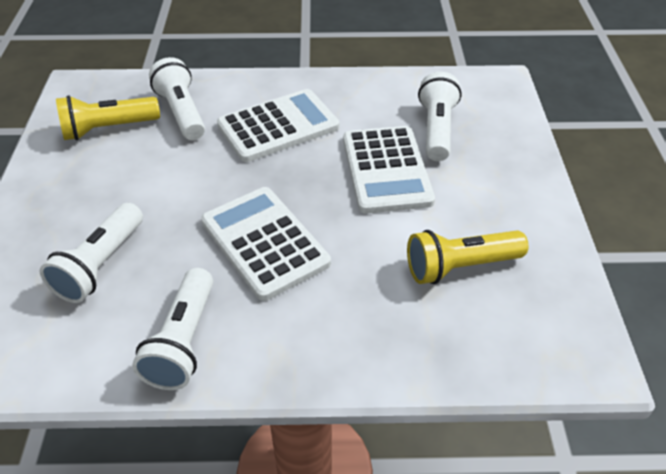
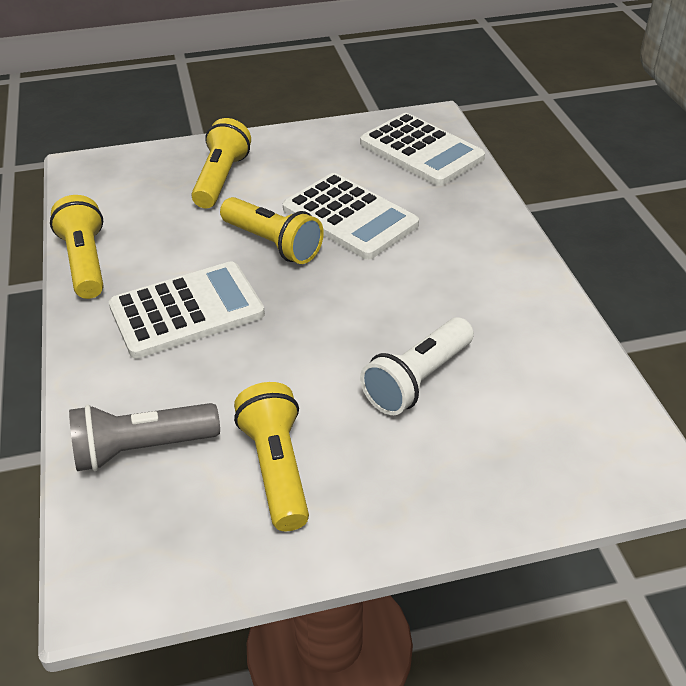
grey flashlight: none = 0 -> [69,403,220,471] = 1
white flashlight: [40,203,143,303] [132,268,213,390] [149,57,205,140] [418,72,462,161] = 4 -> [360,317,474,415] = 1
yellow flashlight: [56,95,160,140] [407,230,528,284] = 2 -> [50,195,104,299] [191,118,251,208] [220,197,324,264] [234,382,309,531] = 4

